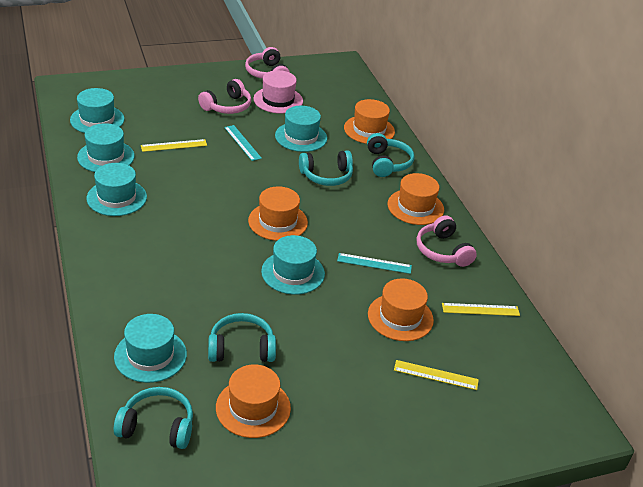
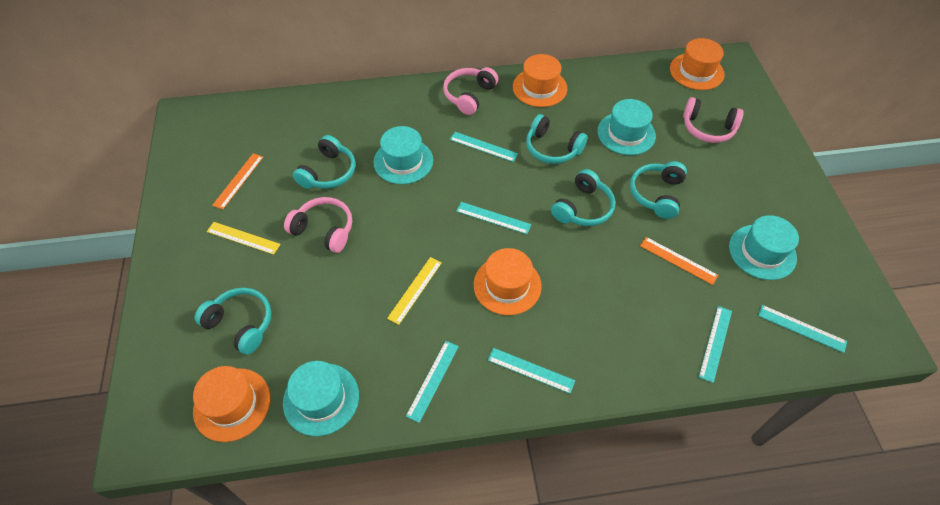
orange hat: [216,364,291,438] [248,186,308,241] [344,99,395,144] [368,278,434,341] [388,173,444,225] = 5 -> [193,366,271,442] [474,248,542,315] [513,54,567,107] [670,38,725,90] = 4
orange ruler: none = 0 -> [212,153,263,209] [640,237,718,285] = 2
pink hat: [253,70,303,113] = 1 -> none = 0
turquoise hat: [70,88,124,133] [77,123,135,172] [86,163,147,216] [114,314,187,383] [261,235,325,295] [275,106,327,152] = 6 -> [283,361,359,436] [374,126,433,184] [597,99,656,155] [729,215,799,280] = 4
turquoise headphones: [114,387,193,449] [208,313,276,362] [299,150,353,186] [367,133,414,177] = 4 -> [195,288,271,355] [293,135,356,189] [526,114,588,164] [551,169,615,226] [630,161,687,219] = 5
turquoise ruler: [224,125,262,161] [337,253,412,274] = 2 -> [406,341,459,423] [450,132,518,162] [456,202,531,234] [488,348,575,394] [699,306,732,383] [758,305,847,353] = 6
yellow ruler: [141,139,207,152] [394,360,479,390] [442,303,520,316] = 3 -> [207,222,281,255] [387,257,442,325] = 2

